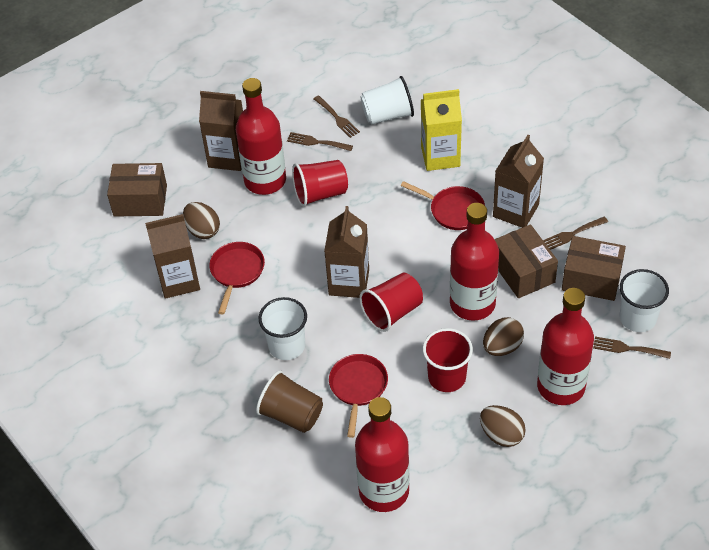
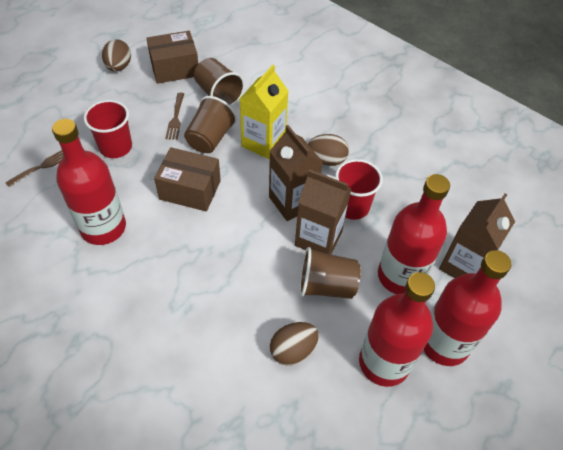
brown box: [107,163,167,217] [494,224,558,298] [562,236,626,301] = 3 -> [146,31,198,84] [154,147,221,212] = 2
brown carton: [145,214,200,299] [199,91,243,171] [324,206,369,298] [493,135,544,228] = 4 -> [269,125,323,221] [295,169,352,255] [439,194,515,278] = 3
brown cup: [256,370,323,433] = 1 -> [184,96,237,153] [194,58,245,106] [299,247,361,299] = 3
brown fork: [287,132,353,151] [314,96,360,138] [543,217,608,250] [593,337,671,359] = 4 -> [5,150,64,187] [165,93,184,140] = 2
red cup: [292,160,348,207] [359,273,423,332] [423,328,473,392] = 3 -> [84,100,132,158] [335,159,383,220] = 2
red pan: [209,242,265,314] [329,354,388,438] [401,181,485,230] = 3 -> none = 0
white cup: [259,297,307,360] [361,76,414,124] [620,269,669,332] = 3 -> none = 0

